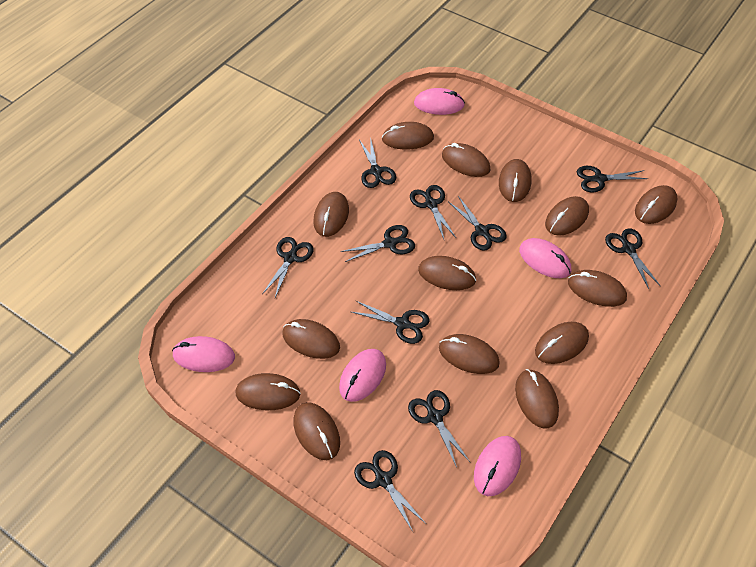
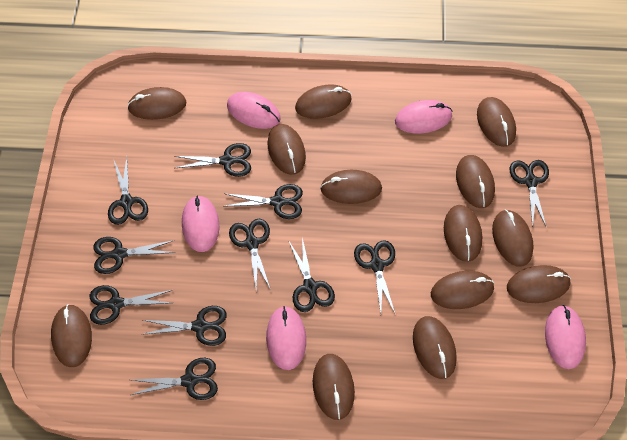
black scissors: [262,237,314,297] [340,225,415,262] [352,301,430,344] [354,450,426,532] [359,137,396,188] [408,390,470,468] [410,185,456,239] [449,196,507,251] [577,166,648,192] [605,228,660,289] = 10 -> [90,285,173,325] [93,237,176,274] [108,156,148,225] [131,358,218,400] [141,306,227,346] [175,143,251,177] [223,184,303,219] [229,219,271,291] [288,238,335,312] [354,240,396,315] [509,160,549,228] = 11
brown mouse: [235,373,300,410] [282,319,340,359] [293,402,340,460] [313,192,349,237] [382,122,434,149] [418,256,476,290] [439,334,500,374] [442,143,490,177] [499,159,531,202] [515,369,559,428] [535,322,589,364] [545,196,589,236] [568,270,627,307] [635,185,678,224] = 14 -> [51,304,92,367] [127,87,186,120] [268,124,306,175] [295,84,352,119] [313,354,355,420] [320,170,382,204] [413,316,457,379] [431,271,494,309] [444,205,482,262] [456,155,495,208] [477,97,516,147] [492,209,534,267] [507,265,571,303] = 13

